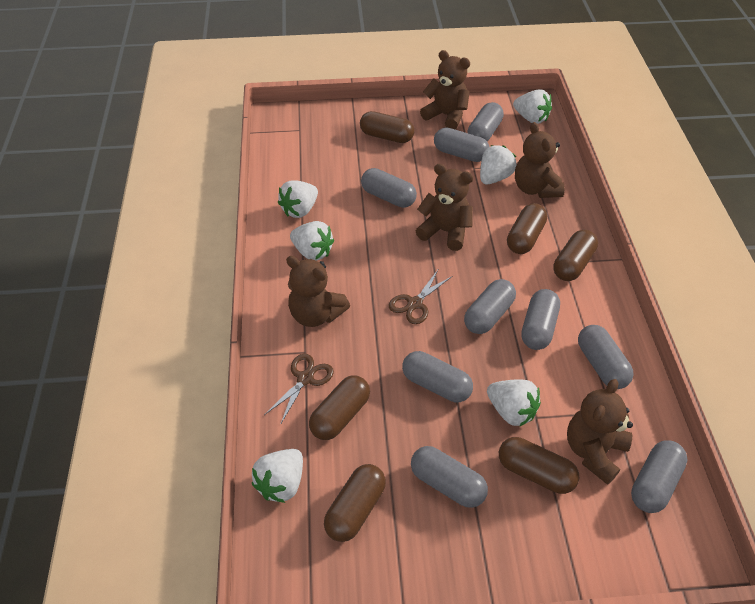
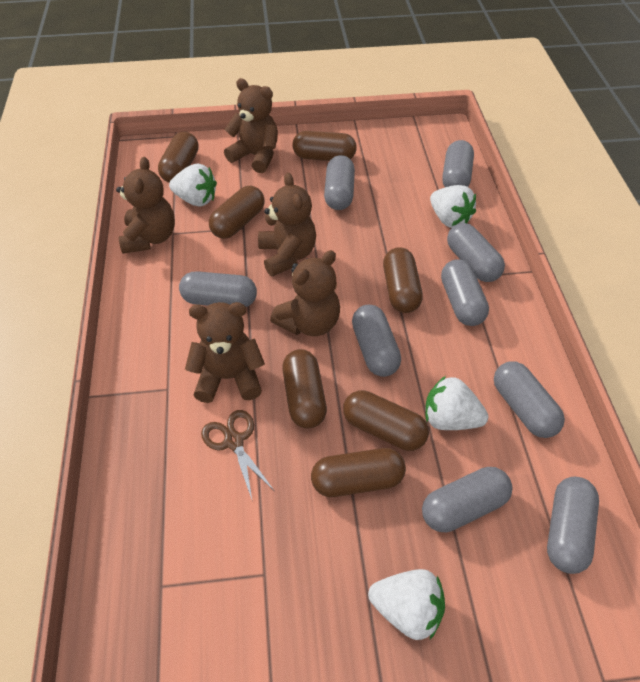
brown capsule: [309,375,370,440] [324,464,386,542] [360,111,415,143] [499,437,579,494] [507,203,547,254] [553,230,598,281] = 6 -> [158,132,199,183] [209,186,265,239] [282,349,327,428] [292,131,357,161] [311,448,406,497] [343,390,429,451] [383,247,423,313] = 7
brown scissors: [264,354,334,425] [389,270,452,324] = 2 -> [201,410,274,499] = 1
white strawberry: [252,449,303,503] [278,180,318,218] [290,221,334,261] [480,145,517,185] [487,379,541,427] [513,89,552,124] = 6 -> [169,164,217,206] [368,569,445,640] [425,376,488,430] [430,185,476,228] = 4

